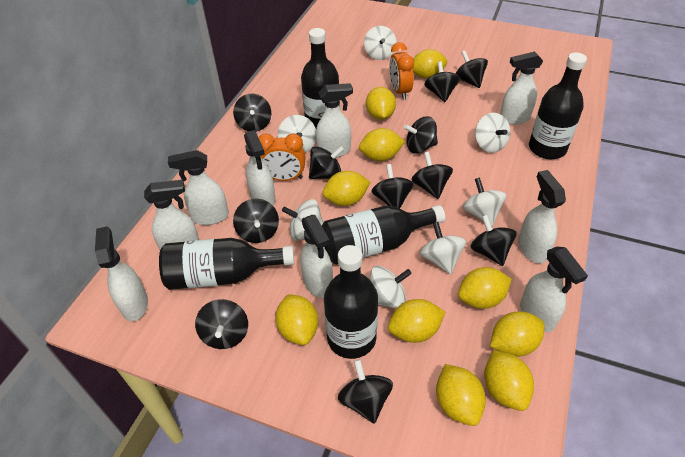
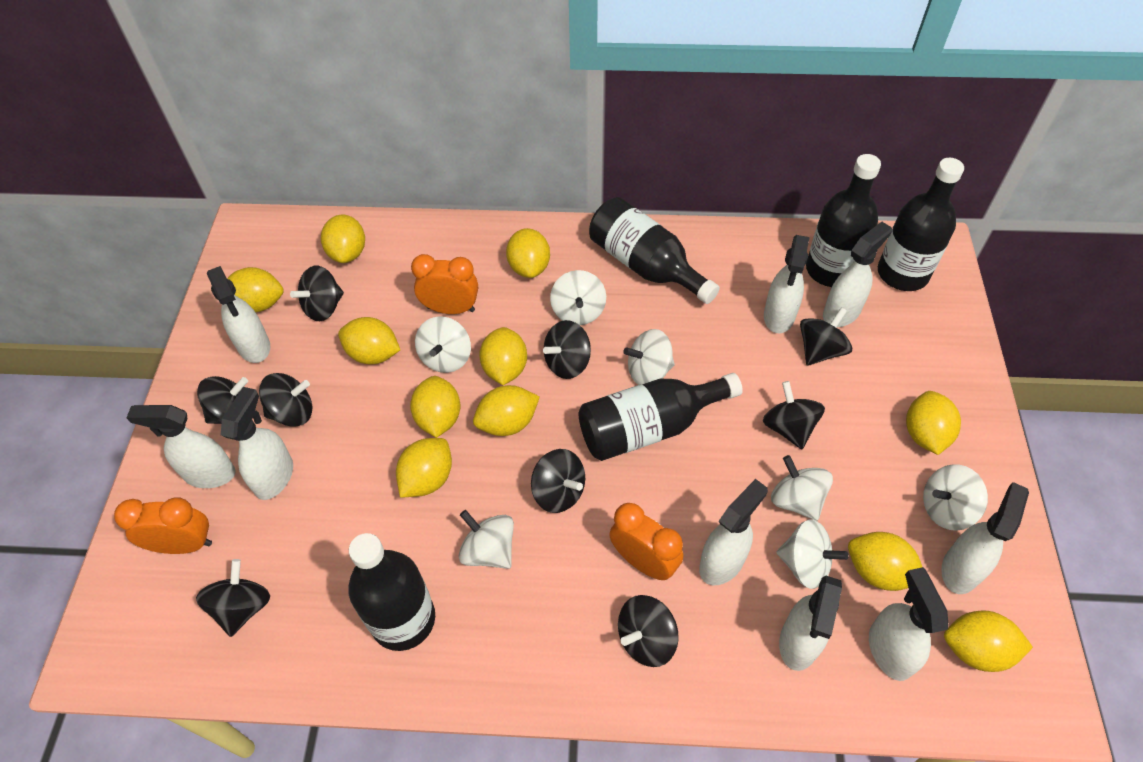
black spinning top: [195,299,248,349] [233,94,271,132] [233,198,279,243] [309,146,344,179] [338,359,393,424] [371,164,414,208] [404,116,438,154] [411,152,453,199] [424,61,460,102] [455,50,488,88] [470,215,516,266] = 11 -> [196,559,270,637] [197,376,248,424] [259,373,312,427] [290,266,344,321] [531,449,585,513] [543,320,591,379] [618,595,679,667] [763,381,825,449] [800,307,852,366] = 9
orange clock: [258,134,306,181] [389,42,414,100] = 2 -> [114,497,212,554] [411,254,478,314] [609,503,683,580] = 3
yellow lemon: [275,294,318,345] [322,171,370,206] [359,128,405,161] [366,87,396,120] [388,299,445,343] [413,49,447,79] [436,364,486,426] [458,267,512,309] [484,350,534,411] [490,311,545,357] = 10 -> [227,267,284,312] [321,215,365,263] [338,317,400,365] [396,438,452,497] [410,376,460,438] [473,385,540,436] [479,327,527,385] [506,228,550,278] [848,532,922,591] [906,391,961,455] [944,610,1033,672] = 11

